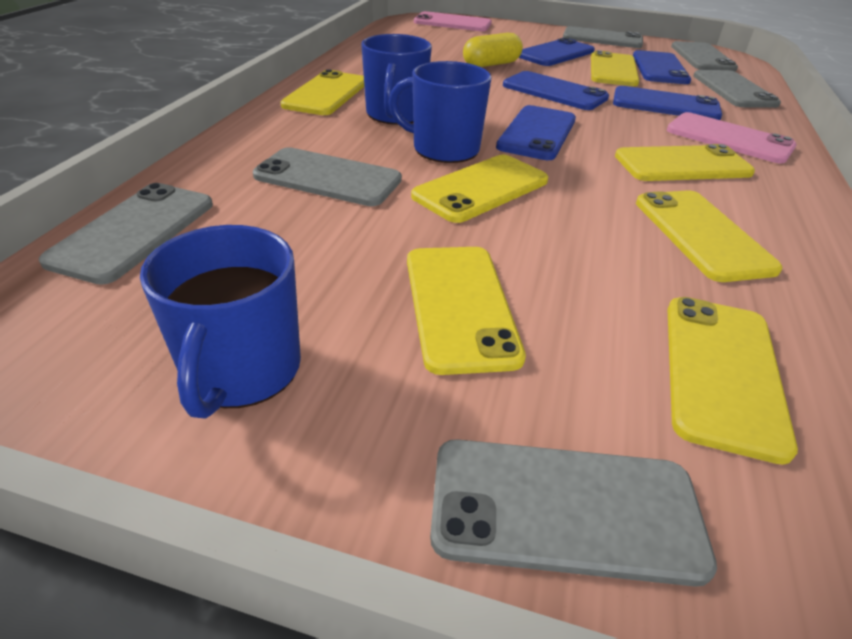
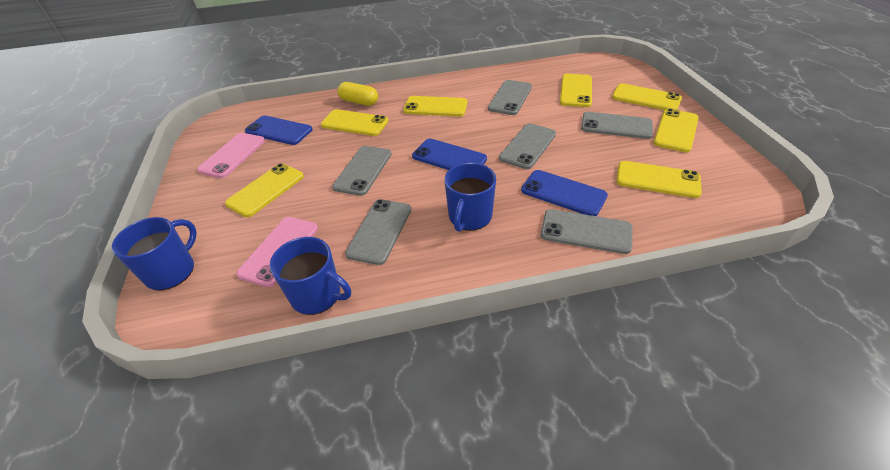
blue phone: [496,105,576,160] [503,71,609,110] [519,37,595,66] [613,86,722,120] [633,50,691,84] = 5 -> [245,116,312,145] [412,139,487,170] [521,170,608,216] = 3

